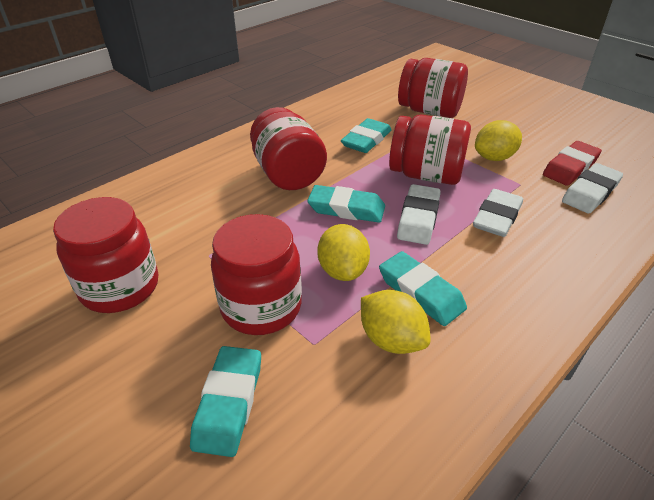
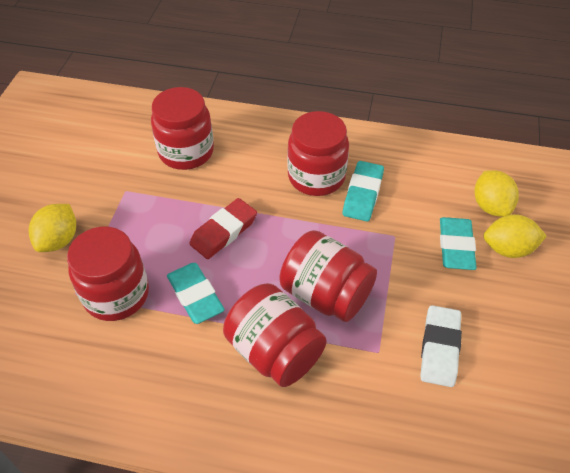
turquoise eraser: [190,346,261,457] [307,185,385,223] [341,118,392,153] [379,251,467,326] = 4 -> [167,263,225,324] [343,161,384,221] [440,217,477,270] = 3
white eraser: [397,184,441,245] [473,189,523,237] [562,163,623,213] = 3 -> [420,305,462,387] = 1

